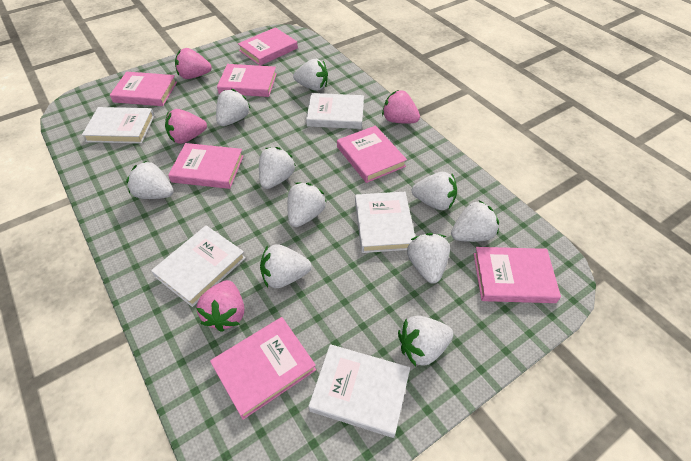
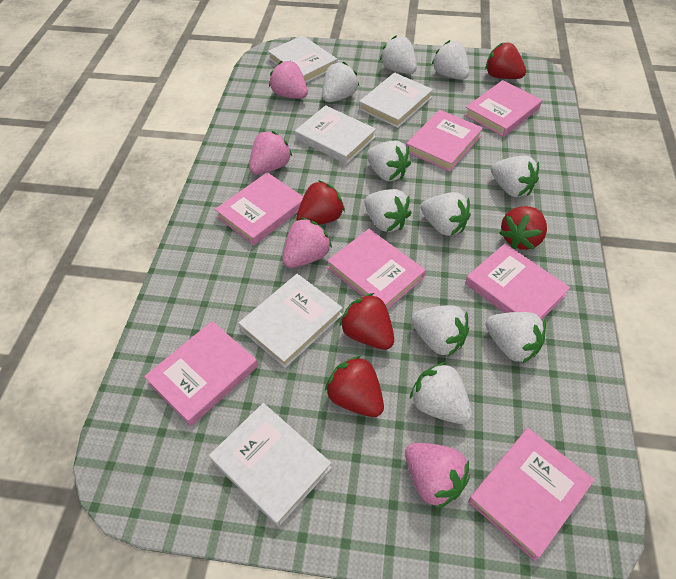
red strawberry: none = 0 -> [296,180,345,225] [325,355,384,417] [340,293,394,350] [485,43,526,79] [500,206,547,250] = 5

